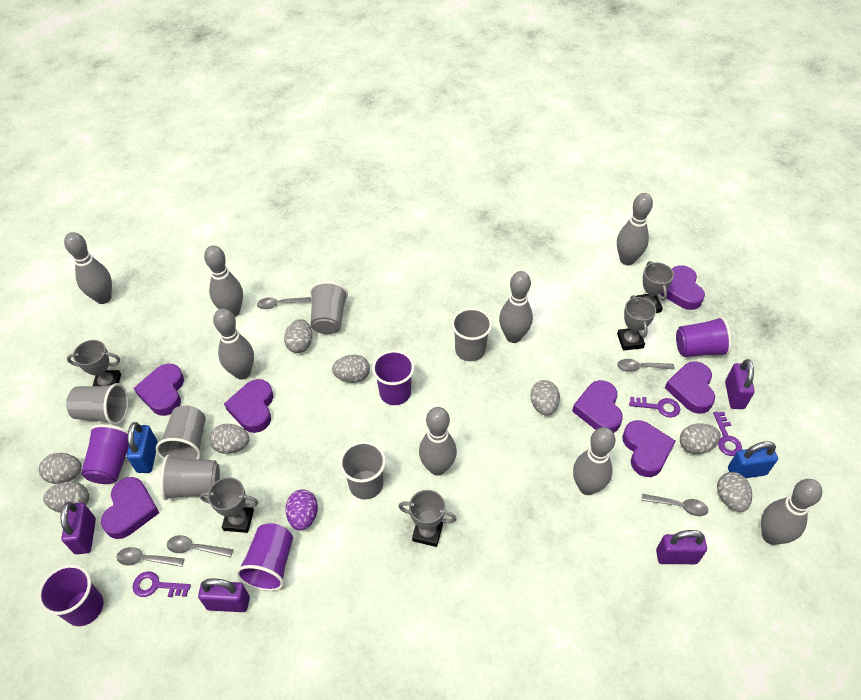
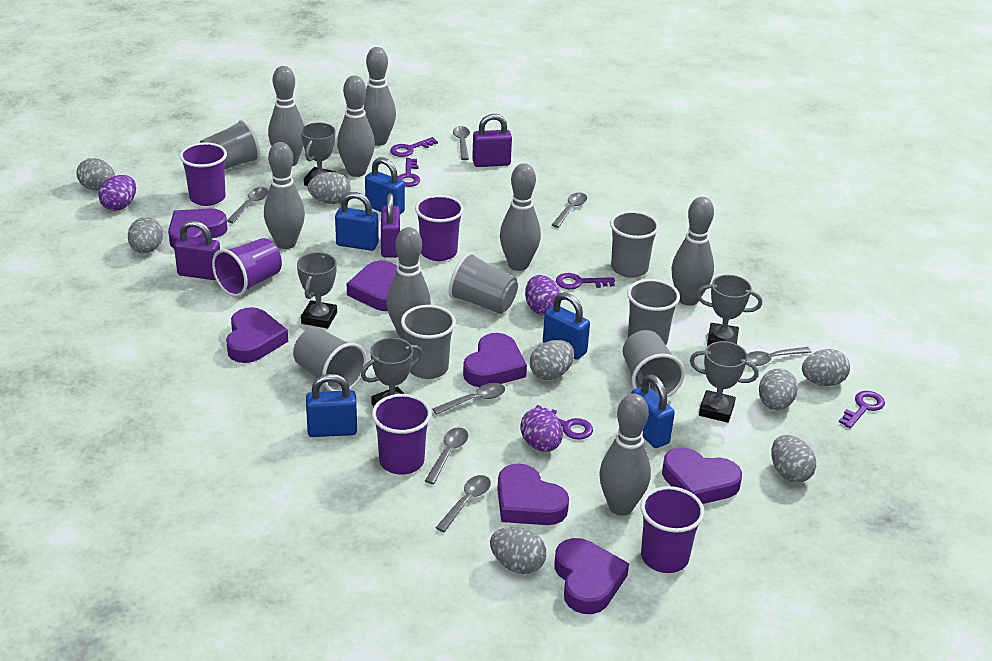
blue padlock: [127,422,158,473] [728,441,778,478] = 2 -> [306,374,357,437] [335,192,379,251] [365,157,405,214] [543,292,590,360] [631,374,675,448] = 5
grey cup: [66,383,129,425] [156,406,206,460] [160,455,220,500] [310,281,348,334] [339,441,386,500] [451,308,492,361] = 6 -> [200,120,261,170] [293,328,367,391] [401,305,456,379] [449,252,518,314] [610,211,659,278] [623,330,685,397] [627,279,680,345] = 7
grey spoon: [116,547,184,567] [167,535,233,557] [257,297,311,309] [617,359,675,372] [642,494,709,516] = 5 -> [227,187,269,223] [425,427,468,484] [432,383,505,415] [436,475,491,532] [453,126,470,160] [552,193,587,228] [747,347,811,366] = 7
purple egg: [285,489,318,531] = 1 -> [98,175,136,211] [520,408,563,452] [525,275,561,316] = 3
purple key: [133,571,191,597] [629,397,680,417] [713,411,742,456] = 3 -> [390,137,438,157] [397,158,420,187] [535,405,593,440] [556,273,615,289] [839,391,885,428] = 5
purple padlock: [60,502,96,554] [198,578,250,612] [656,530,707,564] [725,359,755,409] = 4 -> [174,220,220,280] [381,193,400,258] [472,114,512,167] = 3

